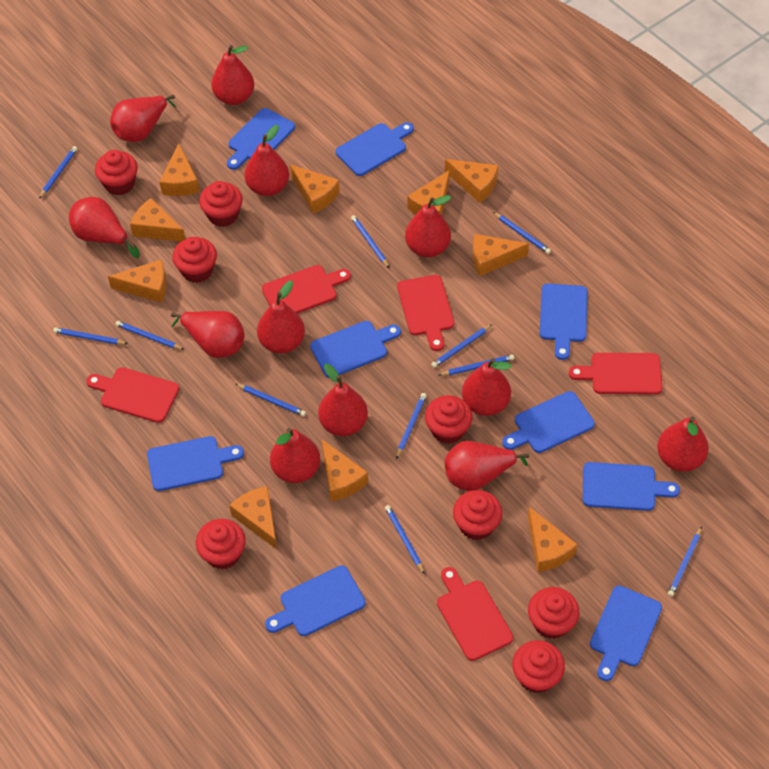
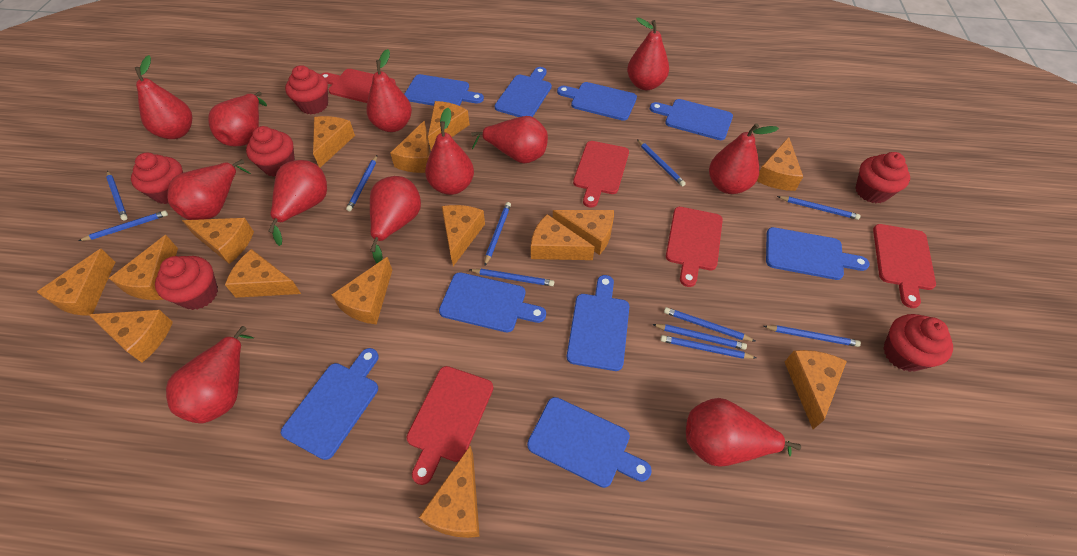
orange cheese: [108,260,167,303] [130,198,185,241] [160,143,199,196] [229,486,277,549] [290,164,340,214] [322,439,368,501] [407,170,450,215] [445,159,498,203] [473,234,529,276] [528,507,577,572] = 10 -> [37,249,115,315] [88,310,173,363] [109,235,178,300] [182,218,254,264] [225,249,301,298] [313,116,355,167] [331,257,392,325] [390,120,430,173] [419,446,480,538] [428,101,470,150] [442,205,485,266] [531,214,595,260] [553,210,614,255] [757,137,803,191] [785,350,847,429] = 15
red cupcake: [95,150,138,195] [172,237,217,283] [196,519,246,569] [199,181,243,227] [425,395,473,444] [453,490,502,540] [512,640,565,693] [528,587,580,639] = 8 -> [131,153,183,204] [155,256,218,310] [246,126,295,177] [285,65,328,114] [855,152,910,203] [883,314,953,372] = 6

